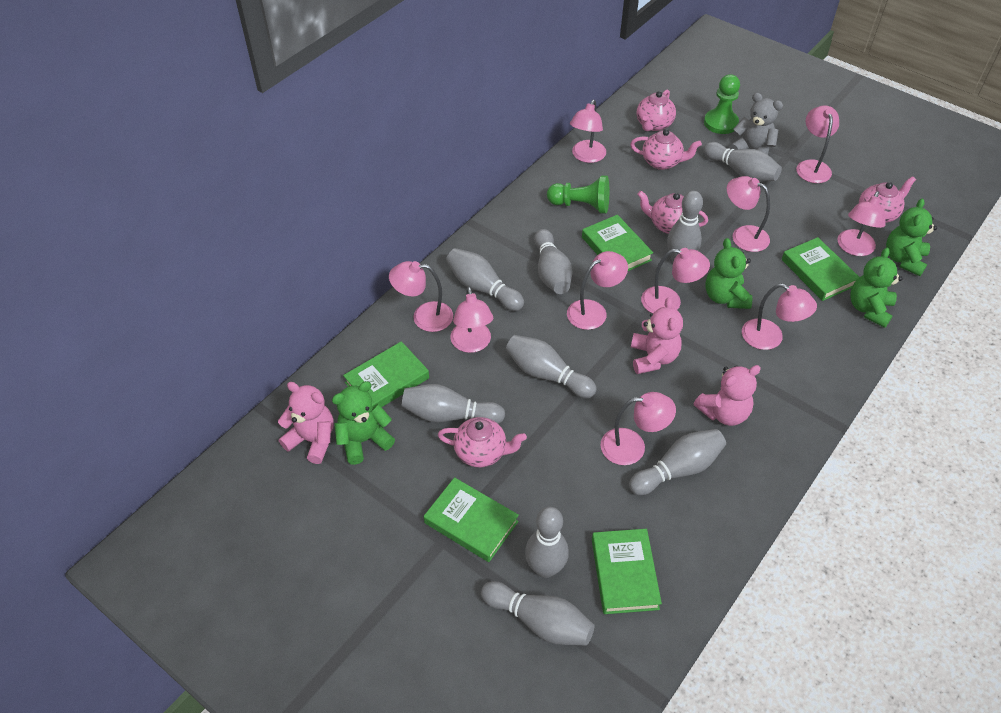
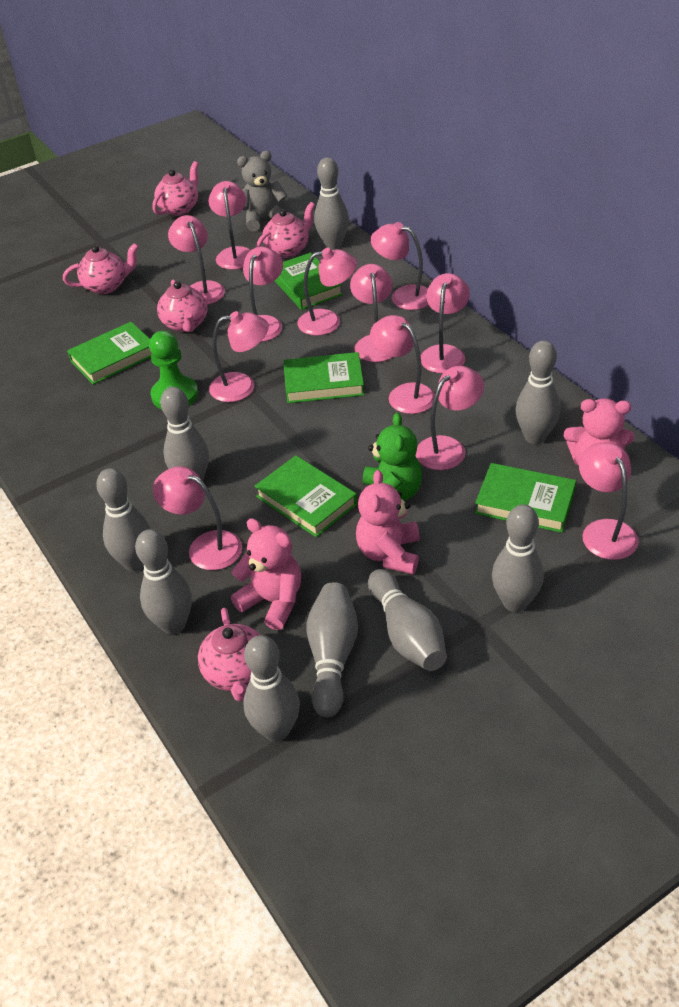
green pawn: [547,176,609,214] [704,74,740,134] = 2 -> [149,331,198,409] = 1
green teddy bear: [332,381,395,465] [705,238,752,309] [850,248,902,328] [886,198,937,276] = 4 -> [363,412,422,501] = 1
pink lamp: [389,261,453,332] [450,286,493,353] [567,251,628,330] [570,100,606,163] [601,392,676,465] [641,248,710,313] [727,176,770,252] [742,284,817,350] [796,105,839,183] [837,191,885,256] = 10 -> [153,466,242,570] [168,215,225,305] [209,181,251,270] [209,311,269,402] [243,247,283,342] [298,248,357,336] [350,264,393,362] [370,222,429,310] [370,315,435,414] [416,366,484,470] [421,273,470,373] [579,442,639,560] = 12

